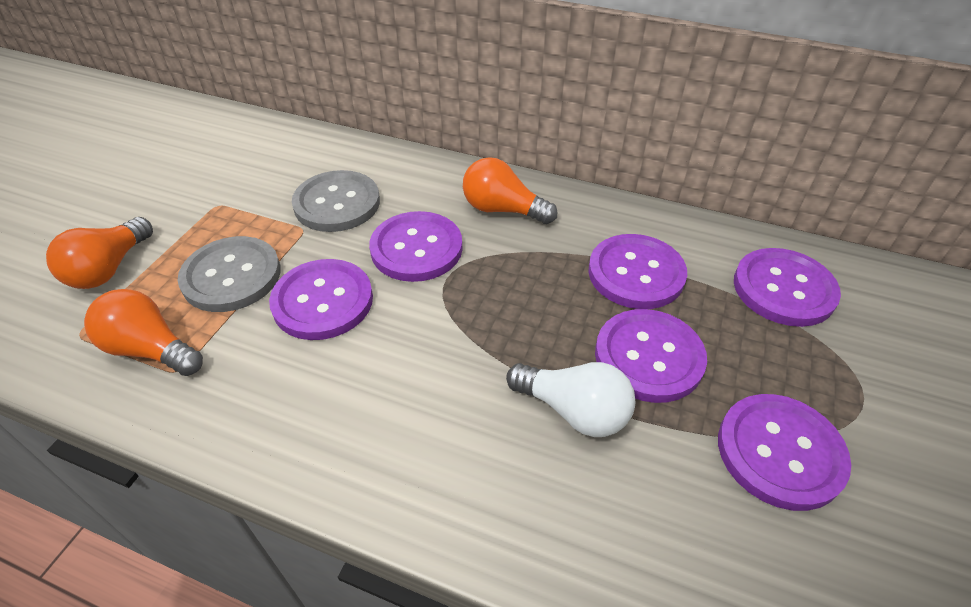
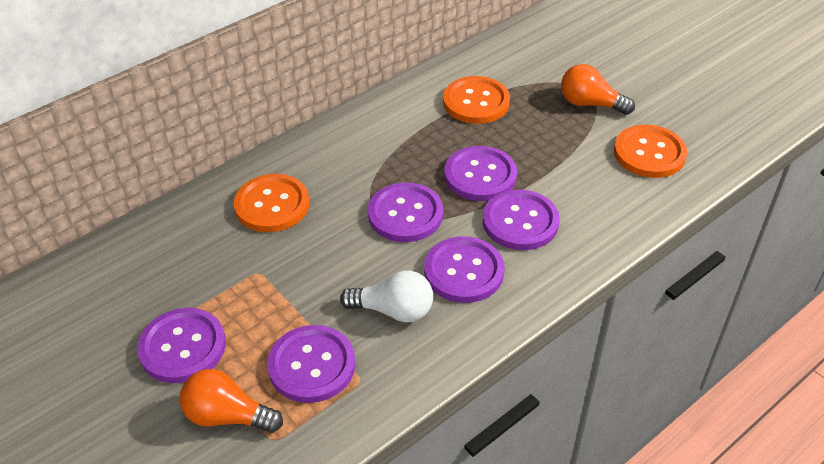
grey button: [178,236,281,312] [292,170,380,232] = 2 -> none = 0
orange button: none = 0 -> [234,174,310,232] [443,76,510,124] [614,125,687,178] = 3
orange light bulb: [46,217,153,289] [84,289,203,376] [463,157,557,224] = 3 -> [180,369,283,433] [561,64,635,115] = 2

